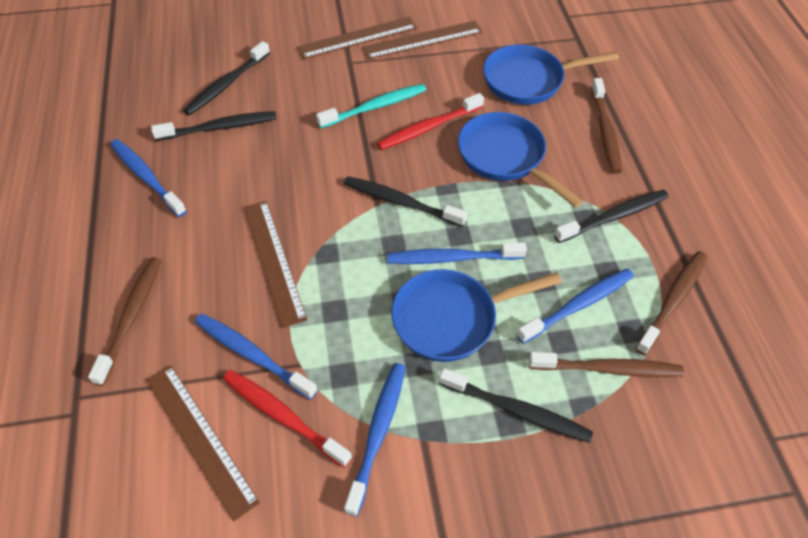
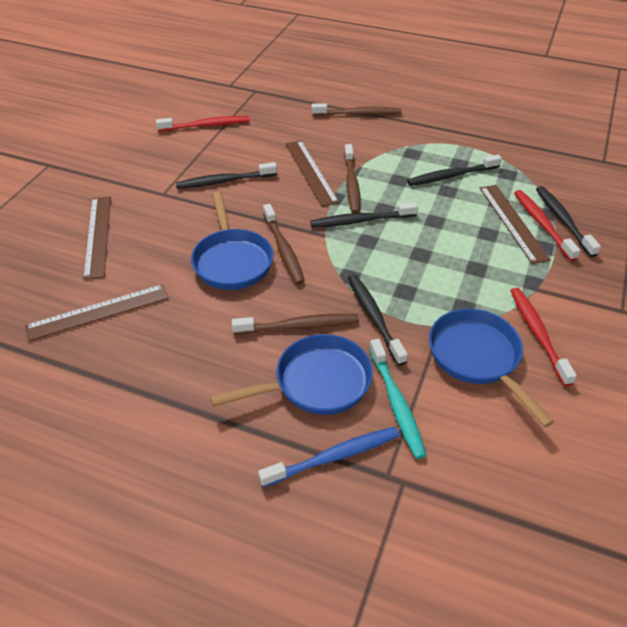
blue toothbrush: [110,139,187,217] [195,314,318,400] [344,363,406,516] [387,242,527,264] [517,268,634,344] = 5 -> [258,427,400,487] = 1
red toothbrush: [223,370,352,468] [377,93,484,150] = 2 -> [156,116,250,132] [510,287,577,386] [514,190,580,261] = 3

